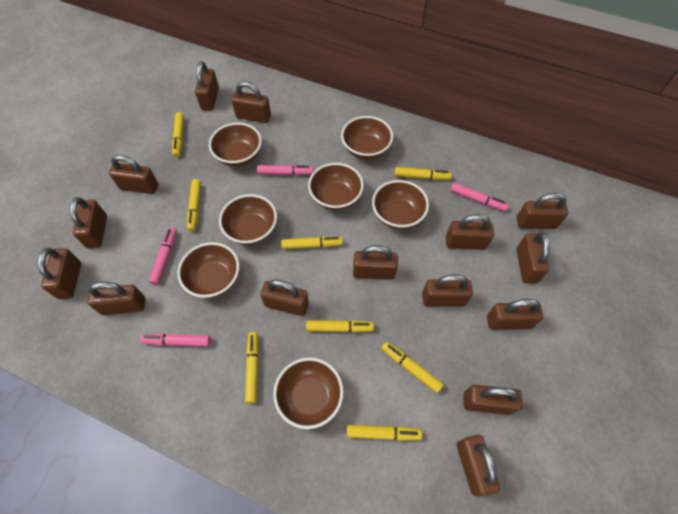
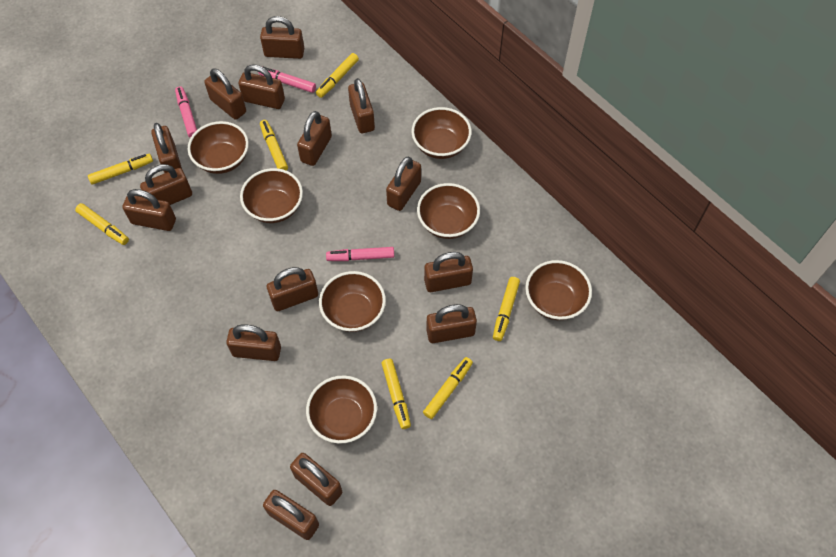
pink marker: [140,333,211,347] [148,227,177,285] [257,165,313,175] [451,183,509,211] = 4 -> [175,86,197,138] [258,67,316,93] [326,247,394,261] = 3
yellow marker: [172,112,184,157] [187,179,201,232] [245,332,259,404] [281,236,343,249] [306,320,374,333] [347,425,422,441] [381,341,444,393] [394,167,452,180] = 8 -> [75,203,129,245] [88,154,153,185] [260,120,288,171] [316,53,359,98] [381,359,411,429] [423,357,473,419] [493,277,520,341] = 7

